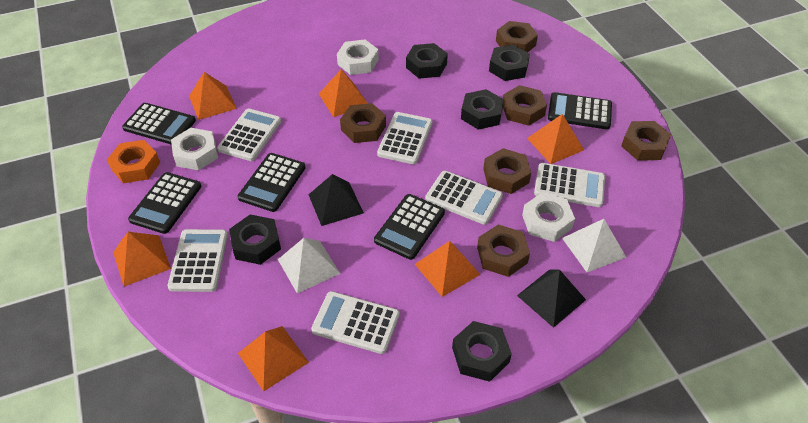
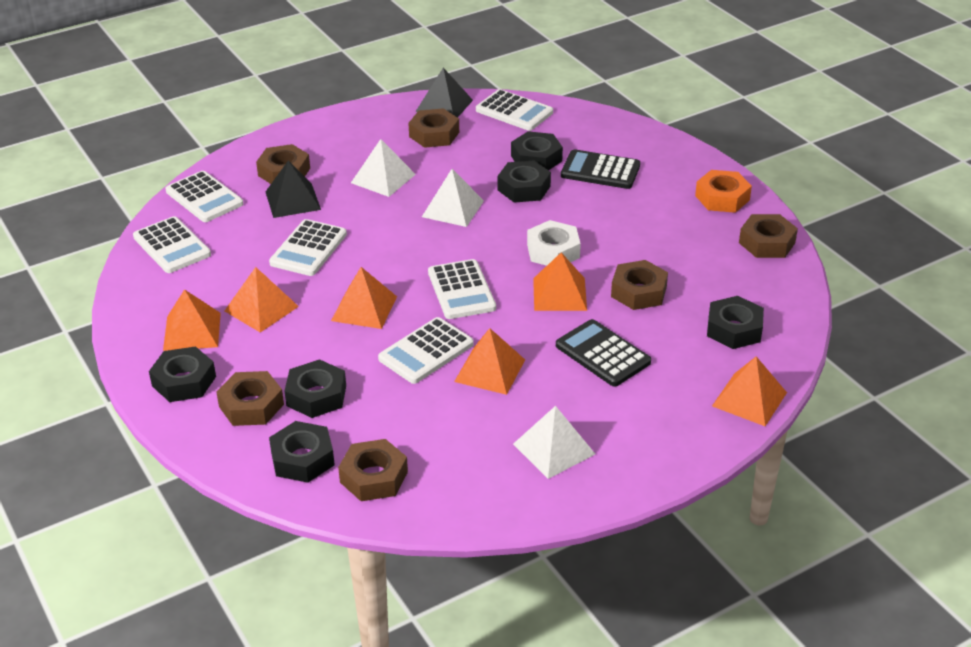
black calculator: [122,103,196,145] [128,172,201,234] [238,153,306,212] [374,194,445,260] [548,92,612,129] = 5 -> [556,319,651,387] [561,149,640,189] = 2
black nut: [229,214,281,265] [406,43,448,79] [452,321,512,382] [461,89,504,130] [489,45,530,81] = 5 -> [149,346,216,402] [269,421,335,483] [284,359,346,418] [498,160,551,202] [511,131,563,170] [707,296,764,349] = 6
white nut: [171,128,218,170] [337,40,379,75] [522,193,575,242] = 3 -> [527,220,581,266] = 1
white pyramid: [278,238,340,294] [562,219,626,272] = 2 -> [351,139,416,197] [422,169,484,227] [513,406,595,479] = 3

